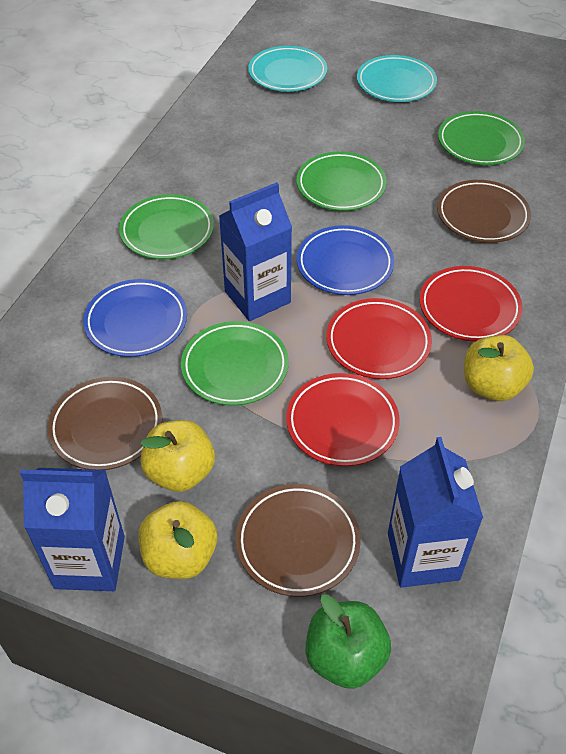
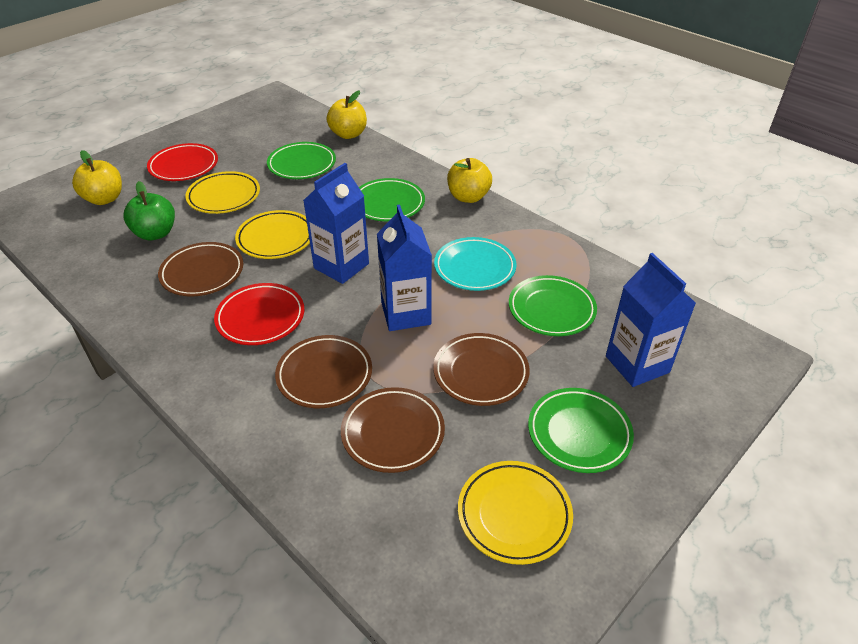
blue plate: [83,279,187,357] [297,225,394,295] = 2 -> none = 0
brown plate: [48,377,162,470] [236,484,361,597] [437,180,531,243] = 3 -> [158,242,243,297] [275,335,372,408] [341,387,445,473] [433,333,530,406] = 4
red plate: [286,373,400,466] [326,298,432,379] [420,266,523,342] = 3 -> [147,143,218,181] [214,283,304,345] = 2
turquoise plate: [248,46,327,92] [357,55,437,102] = 2 -> [434,237,516,291] = 1
yellow plate: none = 0 -> [185,171,260,214] [235,210,310,259] [458,461,573,565] = 3

